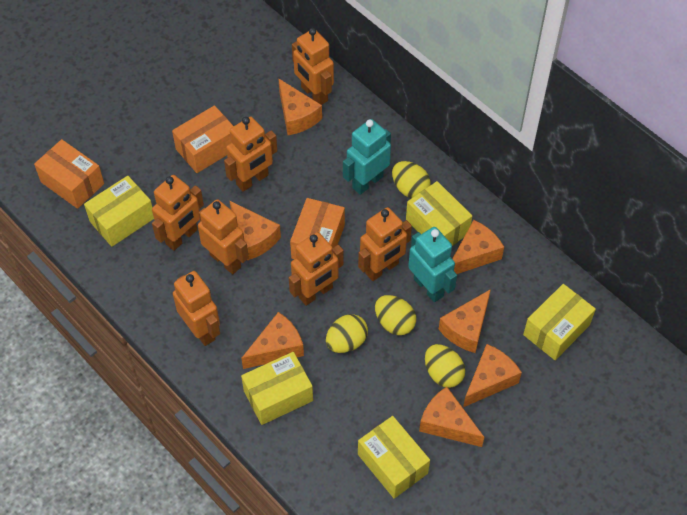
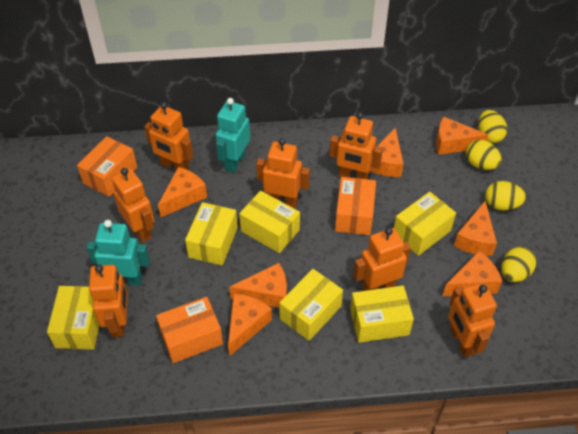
yellow box: [84,176,154,247] [241,352,313,425] [358,416,430,498] [406,181,472,246] [523,284,596,360] = 5 -> [47,286,99,350] [185,202,238,266] [239,191,300,253] [279,269,343,341] [350,286,414,343] [394,192,456,256] = 6

